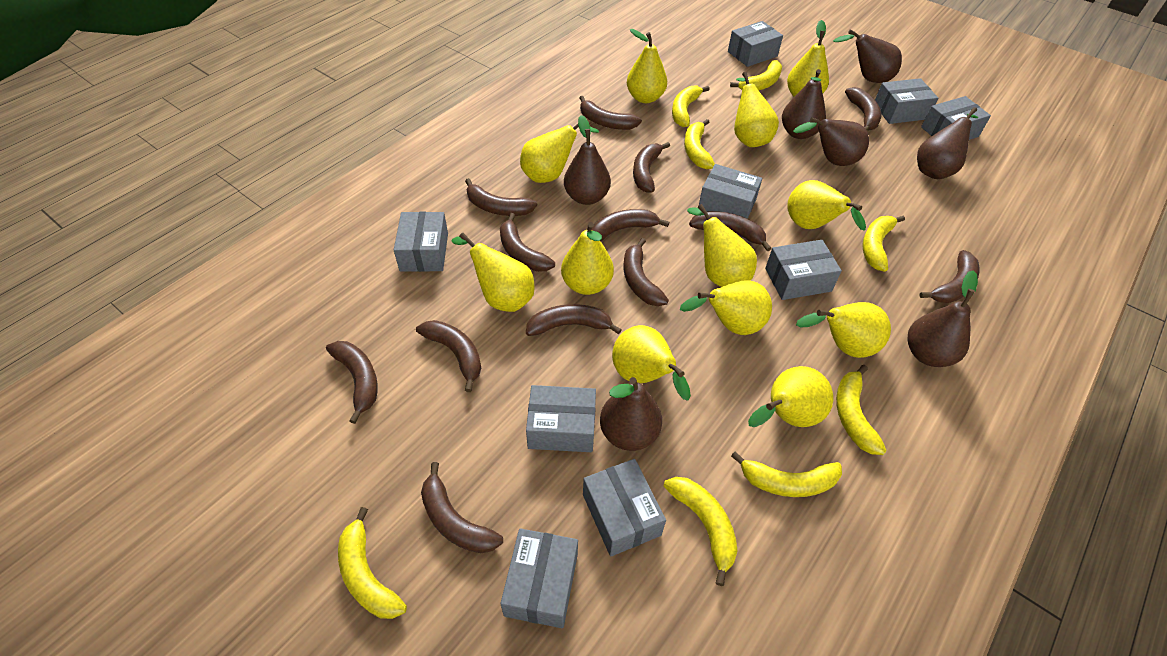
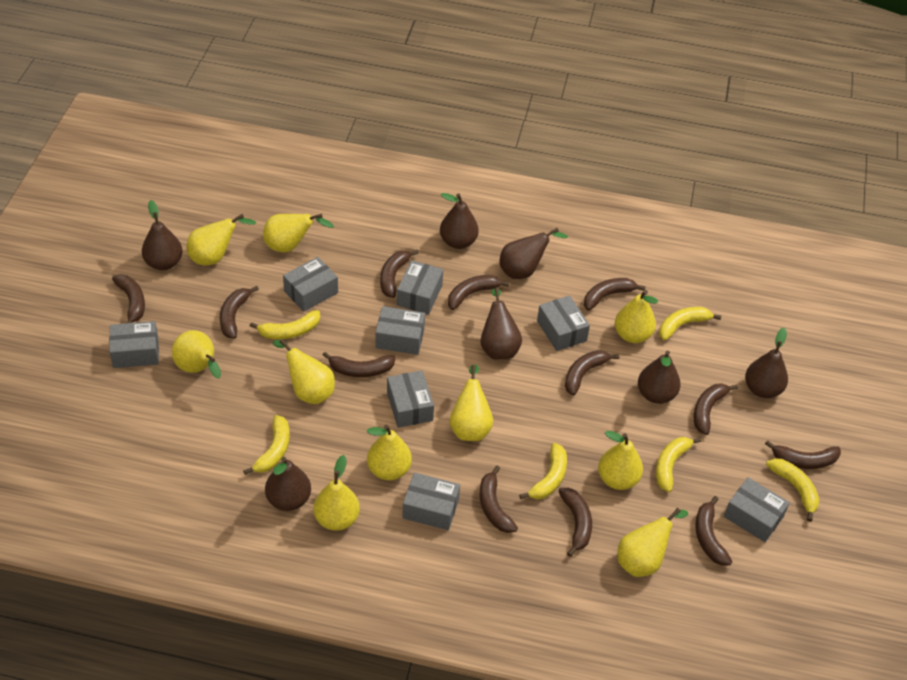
brown banana: [326,341,378,424] [416,320,481,392] [421,462,503,553] [465,178,537,216] [500,213,555,272] [526,304,621,336] [580,96,642,130] [591,209,670,241] [623,238,669,306] [633,142,670,193] [689,211,772,251] [845,87,881,130] [919,250,979,303] = 13 -> [112,274,145,323] [220,286,259,339] [323,352,396,377] [380,249,419,298] [448,275,509,310] [479,466,518,533] [558,488,592,557] [565,350,619,396] [584,278,646,311] [694,383,738,435] [695,496,732,566] [765,440,841,469] = 12
grey box: [394,212,448,272] [500,528,578,628] [526,385,596,452] [583,459,666,557] [699,164,762,219] [728,21,783,67] [765,240,842,300] [875,78,938,124] [921,96,991,140] = 9 -> [109,321,159,368] [283,257,338,312] [375,306,425,355] [387,371,434,428] [397,260,443,314] [402,473,460,530] [537,295,590,351] [724,477,790,542] = 8
yellow banana: [338,507,407,619] [663,477,738,586] [672,86,710,127] [684,119,715,169] [730,60,782,90] [731,451,842,497] [836,365,887,455] [862,216,905,272] = 8 -> [243,415,290,475] [250,310,320,339] [519,443,567,499] [656,437,701,492] [659,307,721,340] [766,458,819,522] = 6
yellow pear: [452,232,534,312] [520,124,599,183] [561,222,614,295] [612,325,691,401] [627,29,667,103] [680,280,772,335] [687,204,757,287] [734,72,779,147] [748,366,833,427] [787,20,829,97] [787,180,866,231] [796,302,891,358] = 12 -> [172,330,221,378] [187,214,256,265] [263,214,334,252] [273,339,335,404] [313,455,360,531] [367,425,412,480] [449,364,493,441] [598,431,643,490] [615,290,658,343] [618,508,688,577] = 10

